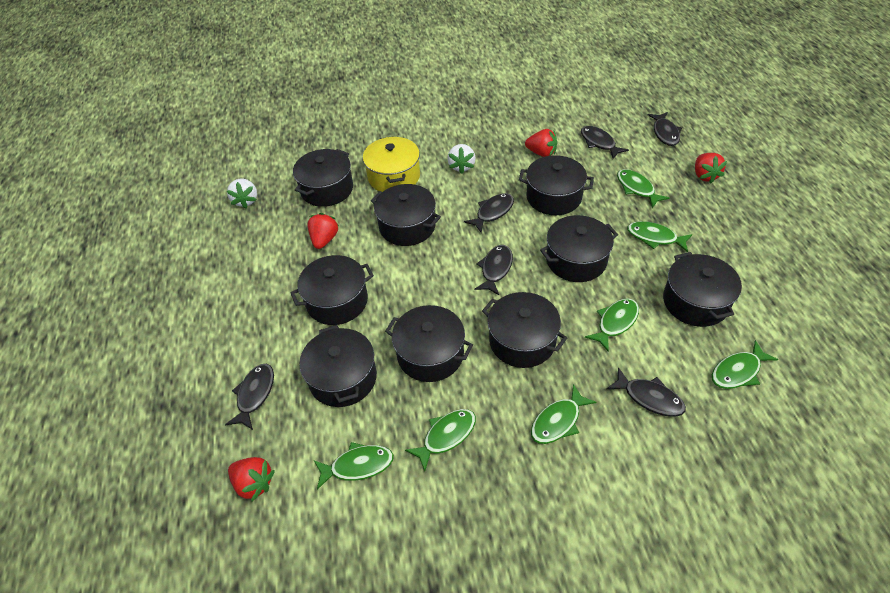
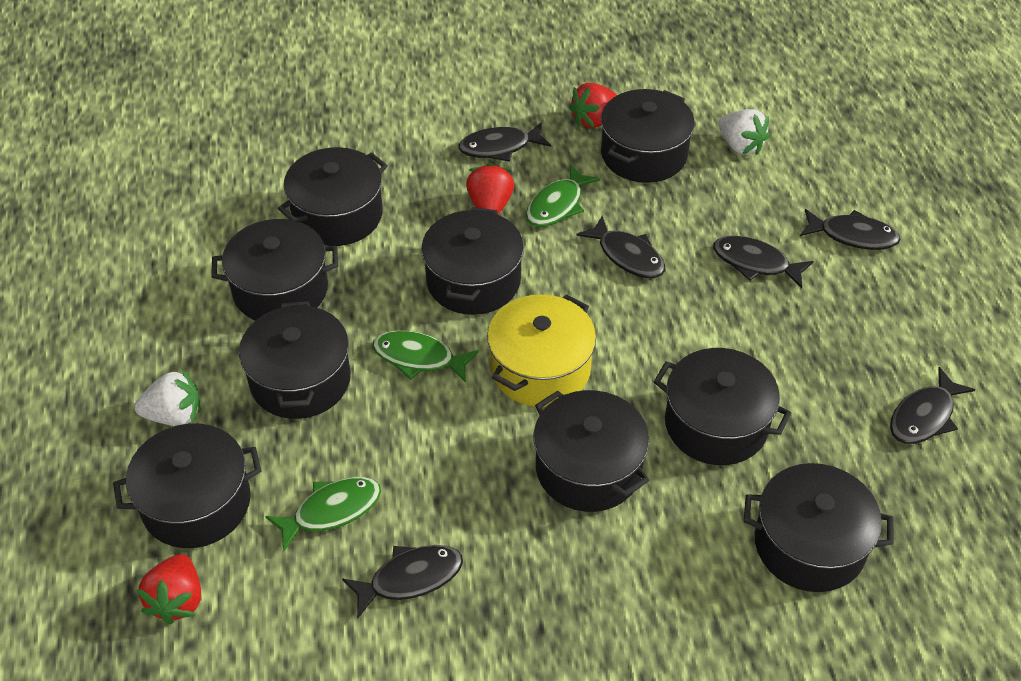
green fish: [314,442,394,490] [405,409,476,471] [531,384,596,444] [585,299,639,352] [617,169,669,208] [627,221,692,252] [712,340,778,389] = 7 -> [265,477,381,552] [372,330,479,383] [526,164,600,227] = 3
red strawberry: [228,457,275,501] [307,213,339,249] [525,129,557,157] [695,153,727,184] = 4 -> [136,554,201,624] [466,163,514,214] [568,83,617,128] = 3

